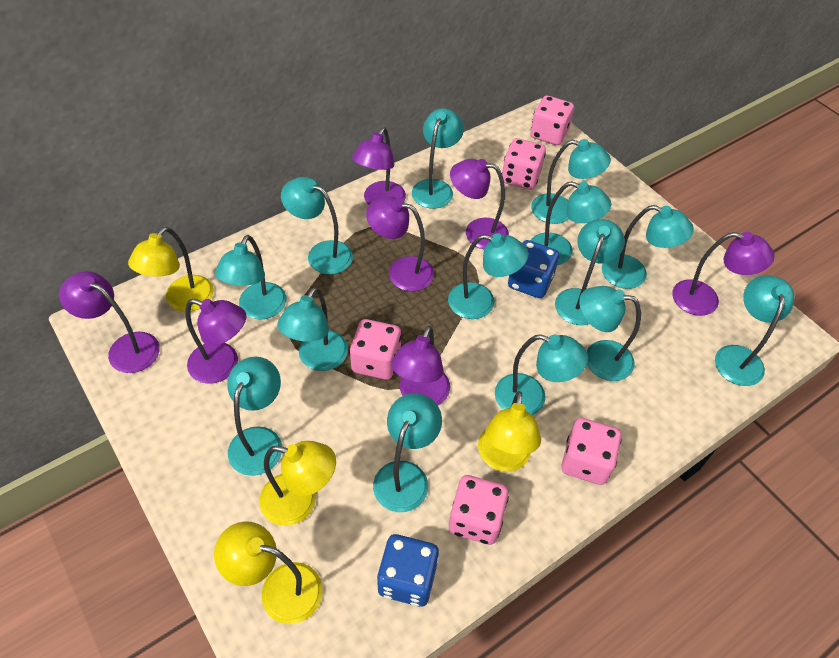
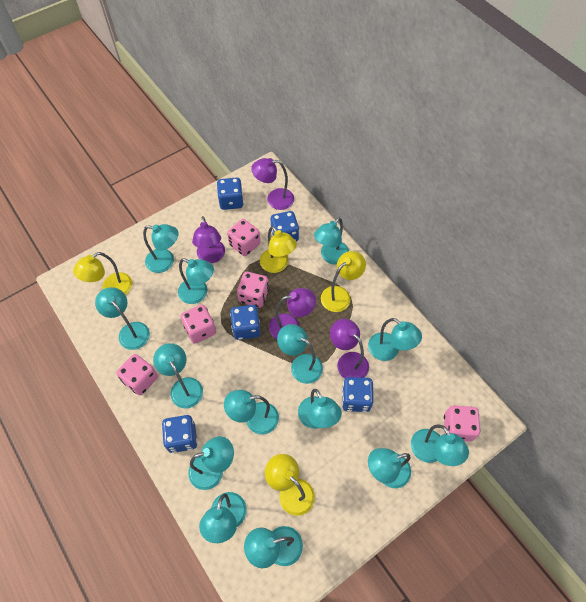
blue dice: [377,534,439,607] [508,240,559,298] = 2 -> [162,415,197,453] [217,177,244,210] [230,305,261,340] [271,211,299,242] [342,377,374,412] = 5
purple lamp: [59,271,160,373] [185,299,246,384] [352,127,406,205] [366,196,434,291] [391,326,450,405] [450,159,509,249] [672,232,775,316] = 7 -> [192,216,225,263] [251,158,294,210] [269,288,316,339] [330,319,369,379] = 4

